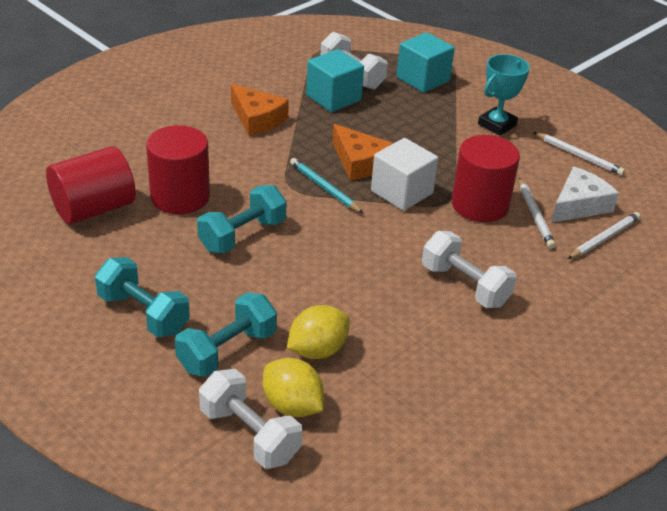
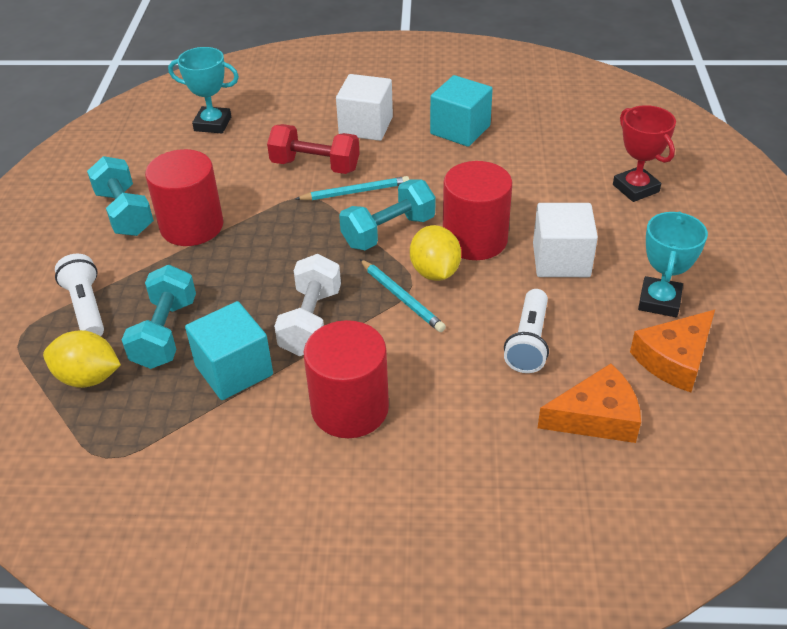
red dumbbell: none = 0 -> [267,124,360,174] = 1
red trophy: none = 0 -> [613,105,676,202] = 1
turquoise pencil: [290,158,363,213] = 1 -> [295,176,409,200] [360,259,446,332] = 2
turquoise trophy: [478,54,530,136] = 1 -> [168,47,239,133] [638,212,708,317] = 2
white cheese: [551,167,619,223] = 1 -> none = 0
white cube: [371,138,438,211] = 1 -> [336,74,393,141] [533,203,598,277] = 2
white dumbbell: [199,369,302,469] [321,32,388,89] [422,231,517,308] = 3 -> [274,254,341,356] = 1
white flashlight: none = 0 -> [55,254,104,336] [504,289,549,373] = 2
white pencil: [519,178,556,249] [534,132,625,176] [568,212,641,259] = 3 -> none = 0

